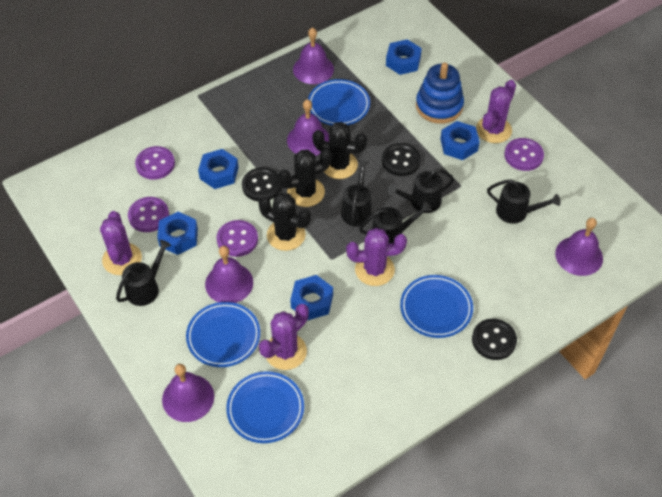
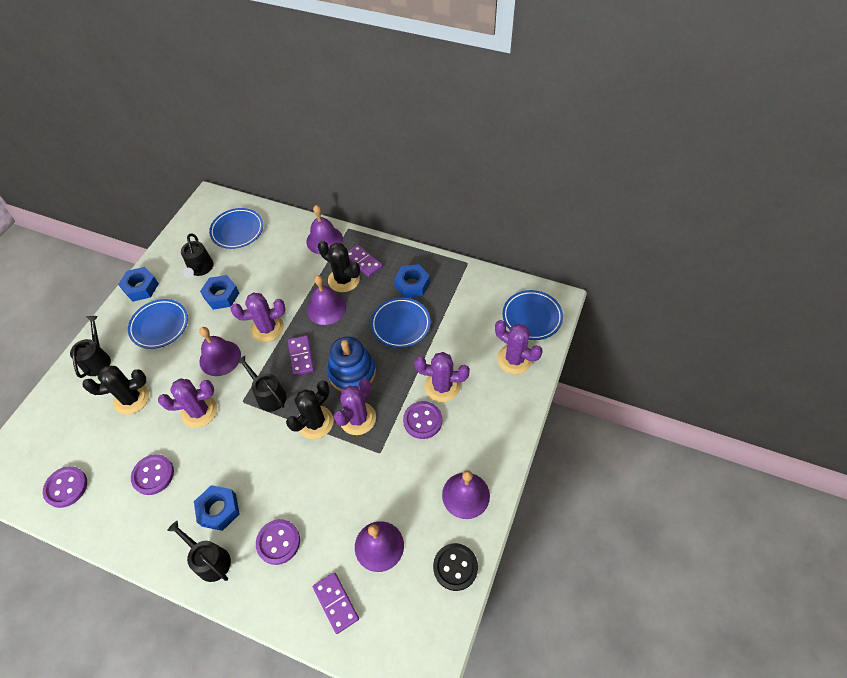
black button: [242,167,282,201] [382,143,421,176] [472,319,517,360] = 3 -> [433,543,478,591] = 1
black watering can: [116,240,171,306] [341,160,372,227] [359,201,432,243] [387,169,454,213] [487,179,561,224] = 5 -> [70,316,111,378] [167,521,231,582] [181,234,214,278] [237,356,286,412] = 4
blue nut: [157,212,198,255] [198,149,239,189] [290,275,333,321] [386,39,422,75] [440,121,480,160] = 5 -> [118,267,159,301] [194,485,239,531] [200,275,239,310] [394,264,430,298] = 4
purple cactus: [100,211,142,275] [259,304,309,370] [346,228,407,286] [476,80,516,143] = 4 -> [158,378,217,428] [230,293,286,342] [334,379,376,435] [414,352,470,402] [495,320,543,374] = 5
purple domino: none = 0 -> [288,335,314,376] [313,572,359,634] [348,245,383,277] = 3

